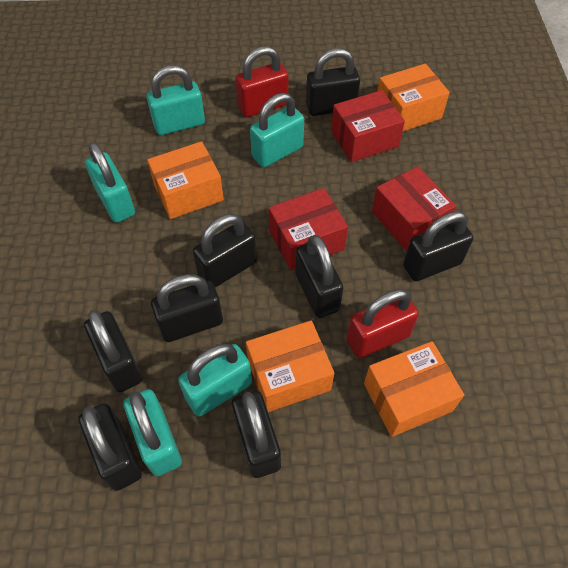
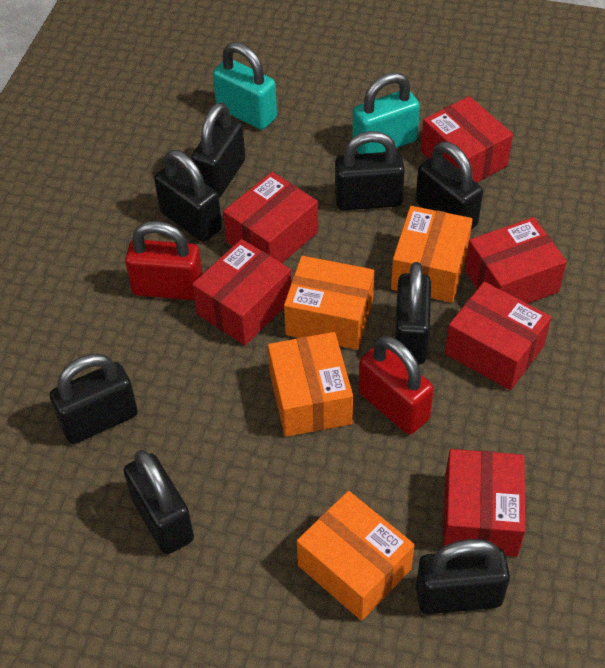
red box: [269,188,348,270] [331,90,405,162] [372,166,456,251] = 3 -> [192,239,292,346] [223,172,318,263] [421,96,513,183] [443,449,525,557] [445,282,551,390] [465,217,567,304] = 6
turquoise padlock: [85,142,135,223] [124,389,182,476] [147,65,205,135] [178,344,252,416] [250,93,304,167] = 5 -> [213,42,277,130] [352,72,420,154] = 2

